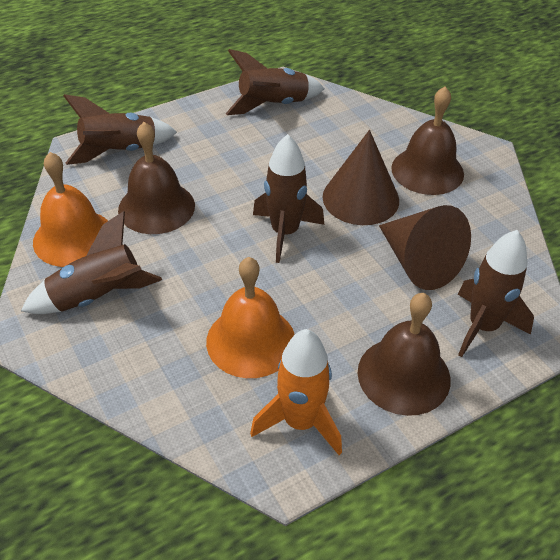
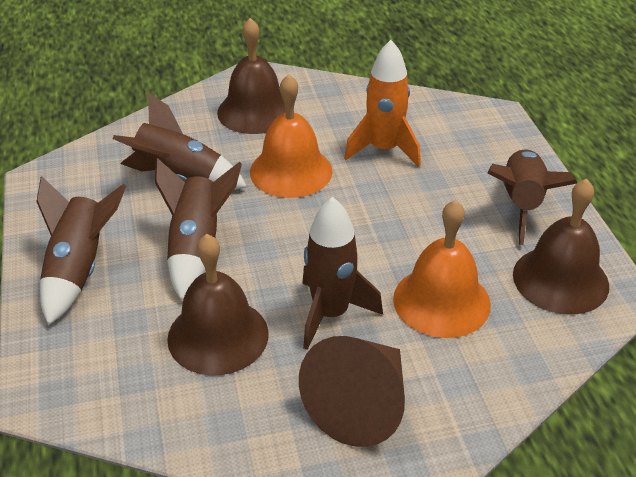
brown cone: [322,130,399,225] [379,205,471,290] = 2 -> [299,336,405,447] = 1

